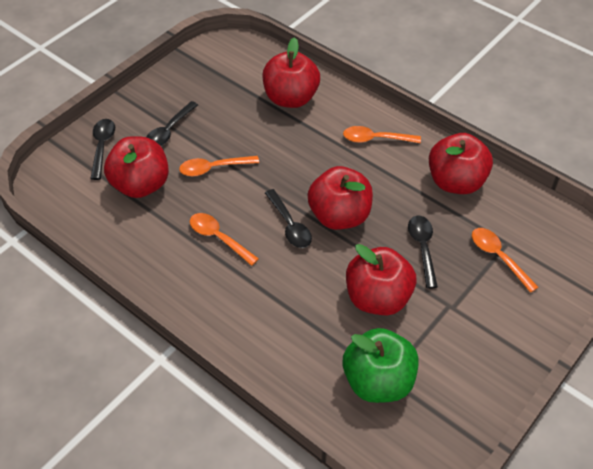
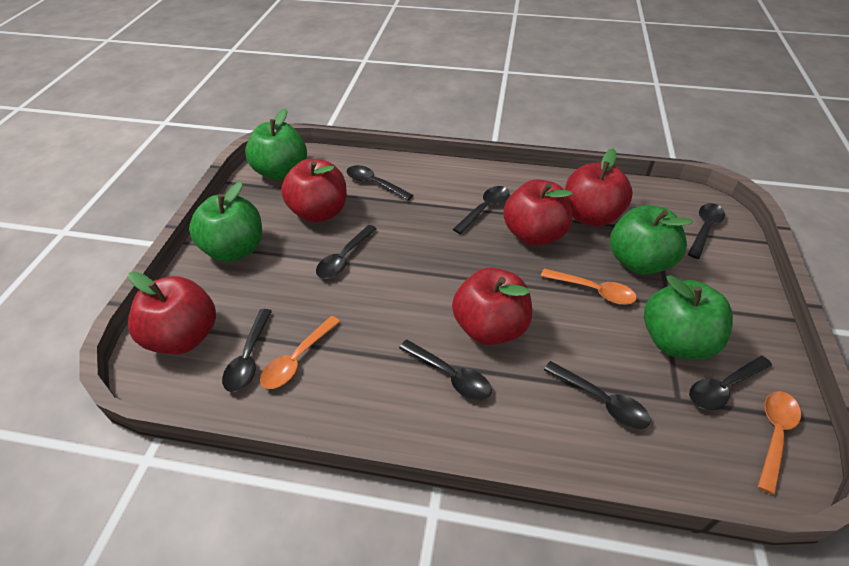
black spoon: [90,119,115,180] [146,101,198,146] [265,189,312,248] [408,215,438,289] = 4 -> [222,309,272,392] [316,225,377,279] [347,165,413,200] [399,340,491,400] [453,186,509,234] [544,361,651,429] [688,203,725,259] [689,356,772,410] = 8
green apple: [343,328,419,403] = 1 -> [189,182,262,262] [245,108,307,181] [610,205,693,275] [644,275,733,360] = 4
orange spoon: [179,156,259,176] [190,213,259,266] [343,126,421,143] [472,228,538,293] = 4 -> [260,316,340,389] [541,269,637,305] [758,391,801,495] = 3

